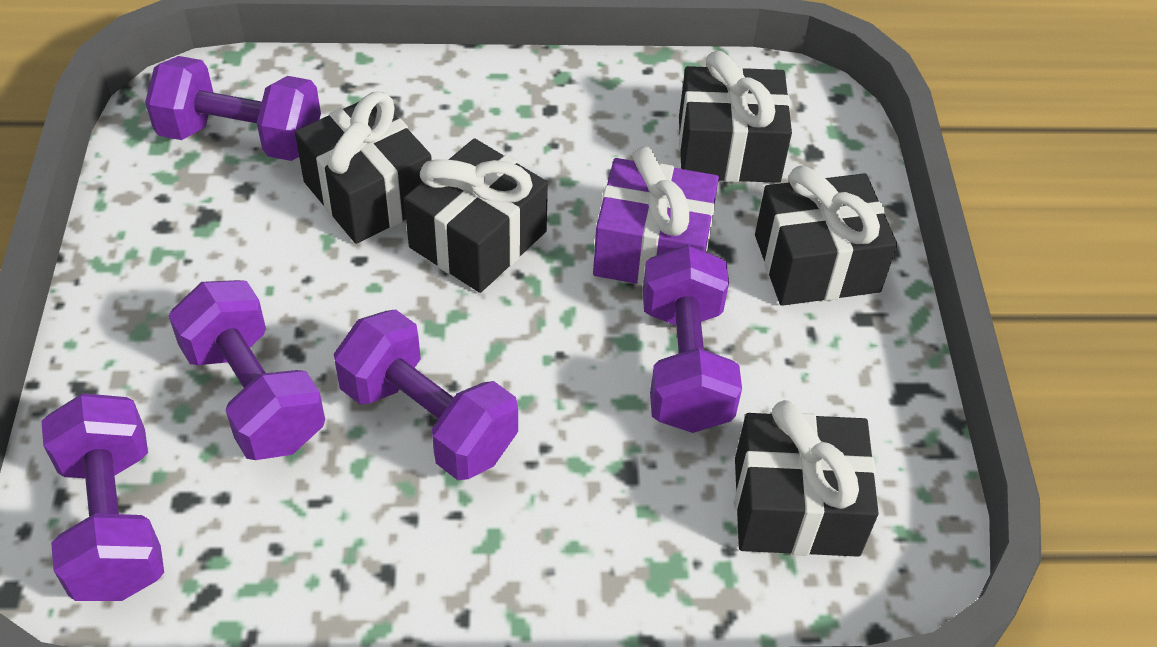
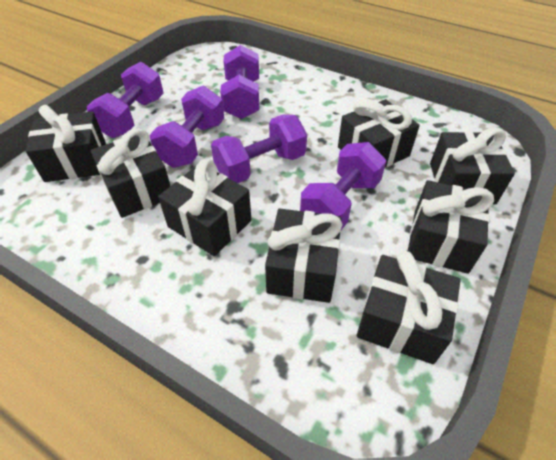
black gift: [295,92,432,244] [404,138,548,293] [679,51,792,183] [735,400,879,557] [755,166,897,306] = 5 -> [26,105,106,182] [90,128,170,218] [158,159,251,256] [265,209,343,303] [338,98,420,167] [356,251,461,364] [408,180,494,274] [430,128,515,204] = 8
purple gift: [593,146,719,286] = 1 -> none = 0

